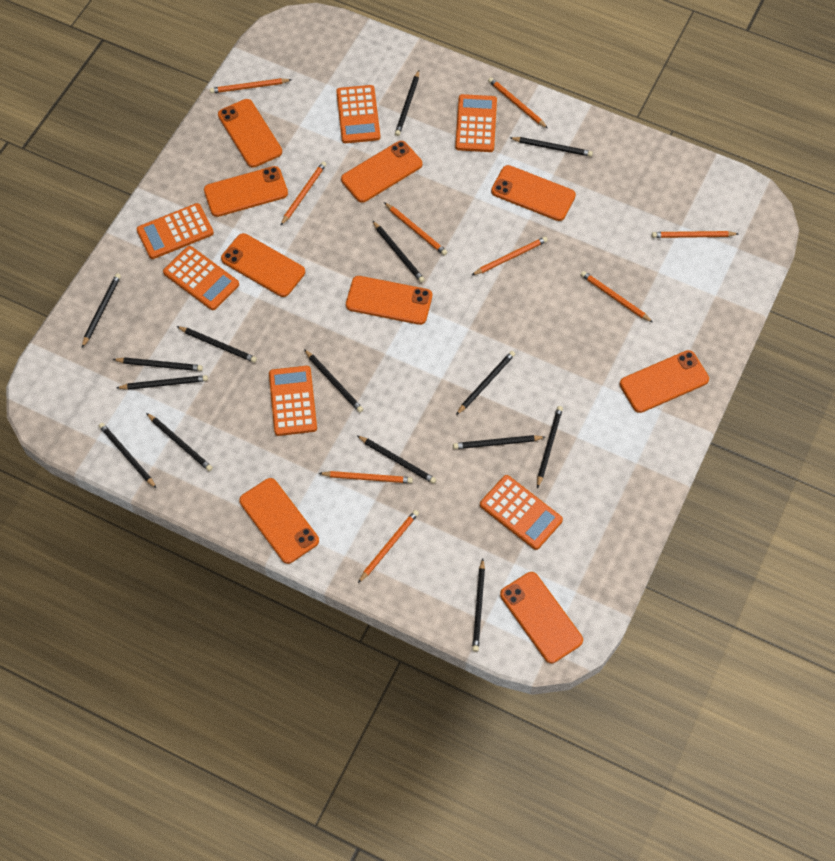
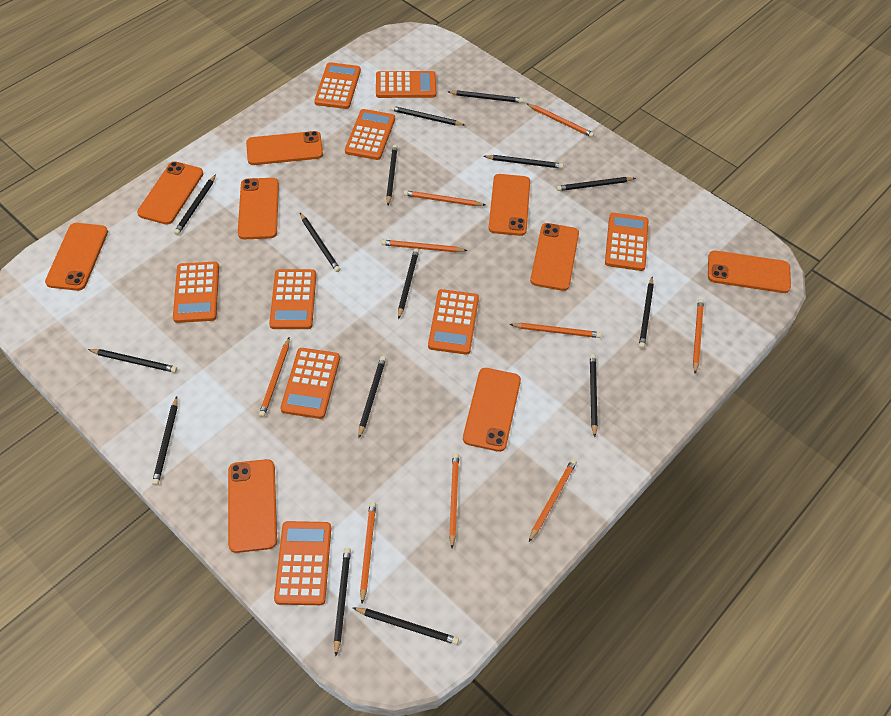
orange calculator: [137,203,214,259] [163,246,239,310] [269,366,317,436] [336,85,380,143] [455,94,497,152] [480,475,563,550] = 6 -> [173,262,219,323] [269,269,316,329] [274,521,331,605] [280,348,340,419] [314,62,361,109] [345,109,395,160] [376,71,436,98] [428,289,479,355] [605,213,649,271] = 9

